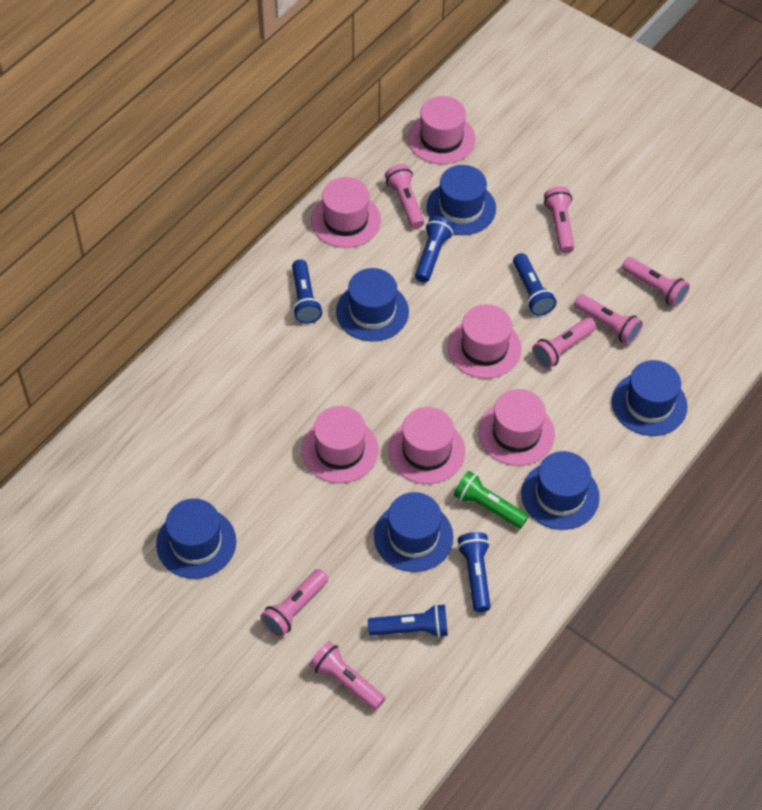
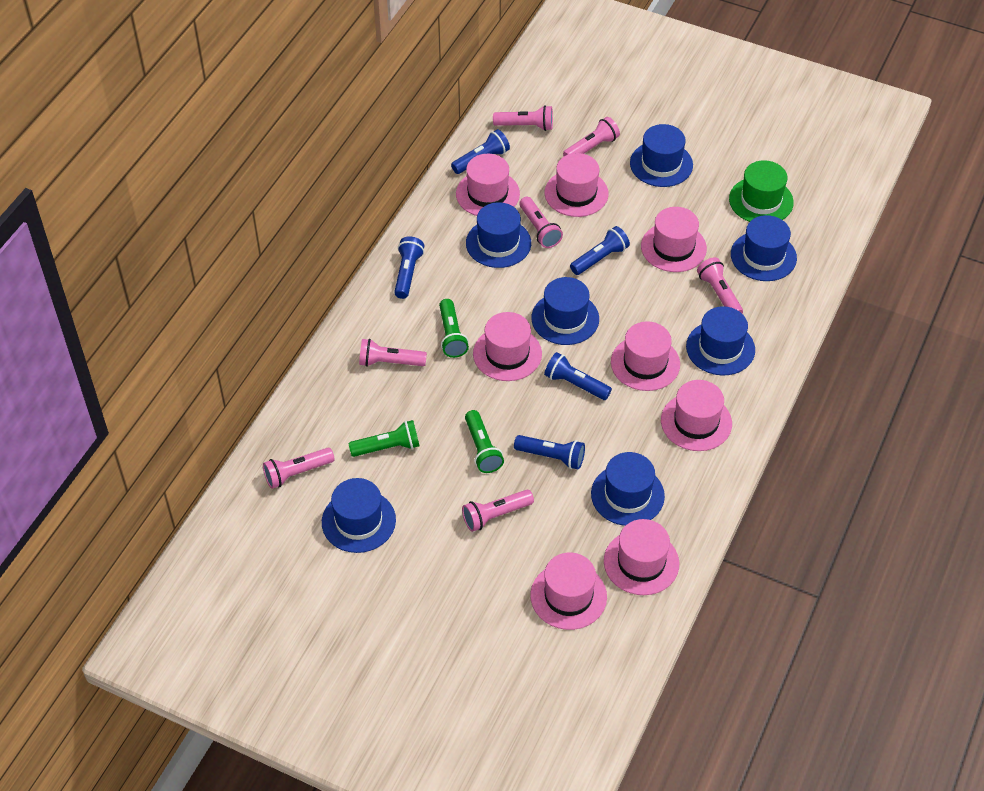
blue hat: [156,499,236,579] [336,268,409,342] [374,492,453,572] [426,165,496,235] [521,451,600,530] [612,360,687,436] = 6 -> [322,478,396,553] [466,202,531,268] [531,277,599,345] [591,452,665,526] [630,124,693,187] [686,306,755,375] [731,215,797,281] = 7
green flashlight: [454,471,529,529] = 1 -> [348,420,420,457] [439,299,469,358] [465,410,504,473] = 3
green hat: none = 0 -> [729,160,794,222] = 1
pink hat: [302,406,379,483] [311,177,381,248] [388,407,465,484] [408,96,476,164] [448,304,522,379] [478,389,555,466] = 6 -> [456,154,520,216] [473,312,542,381] [530,553,607,630] [545,153,609,217] [604,519,679,595] [611,321,680,391] [641,207,707,272] [661,380,732,451] = 8

